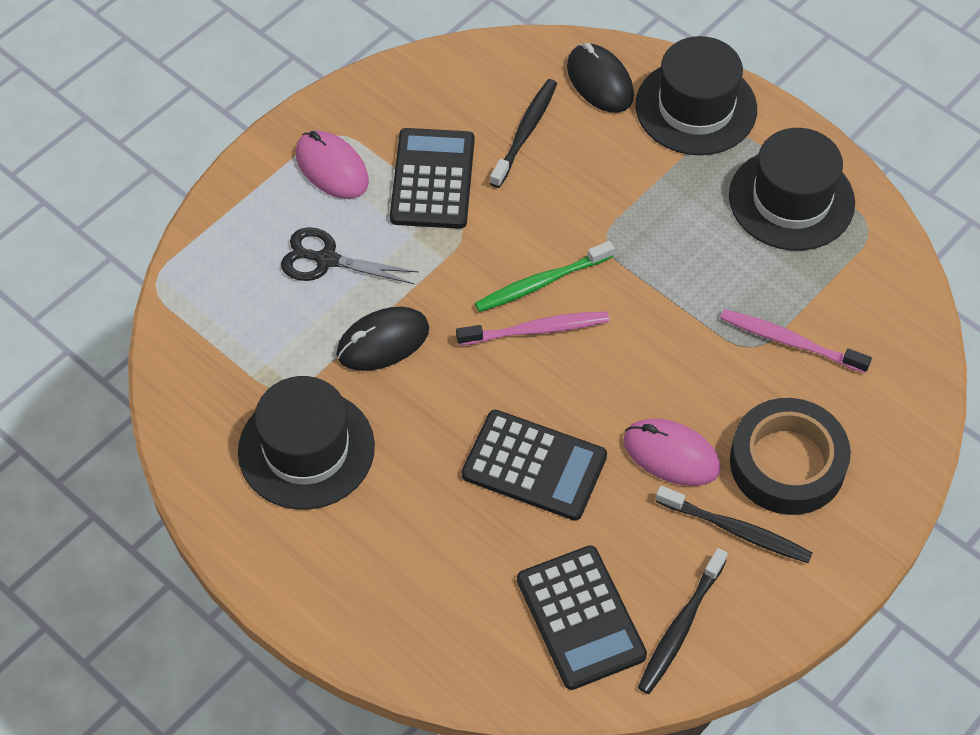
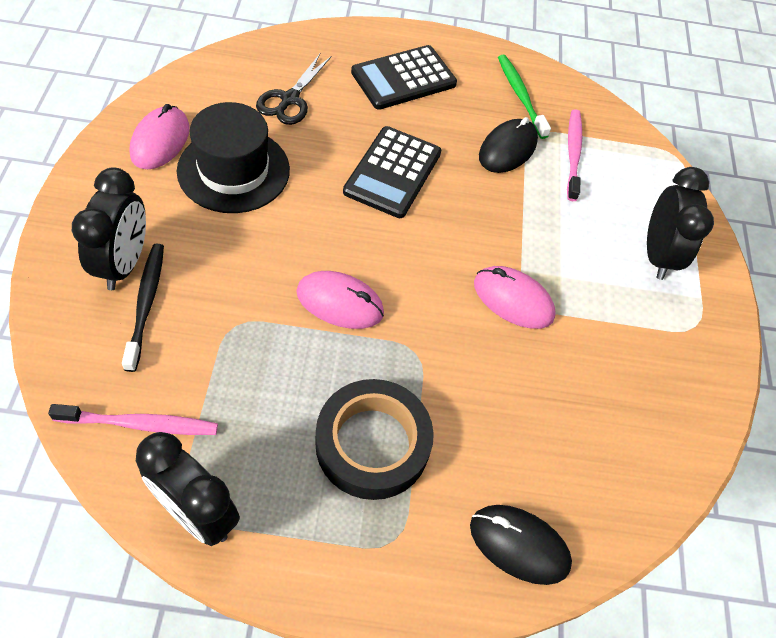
black calculator: [390,128,475,229] [462,410,607,520] [517,545,647,690] = 3 -> [343,126,441,218] [351,45,457,110] = 2
black clock: none = 0 -> [72,168,146,290] [136,432,240,546] [647,167,714,280] = 3
black hat: [238,376,375,510] [635,36,757,155] [729,128,855,251] = 3 -> [177,102,290,213] = 1
black toothbrush: [490,79,557,188] [638,548,728,694] [655,486,813,563] = 3 -> [122,244,164,372] = 1
pink mouse: [296,130,369,199] [623,418,721,486] = 2 -> [129,104,190,169] [296,271,384,329] [474,266,556,329] = 3

